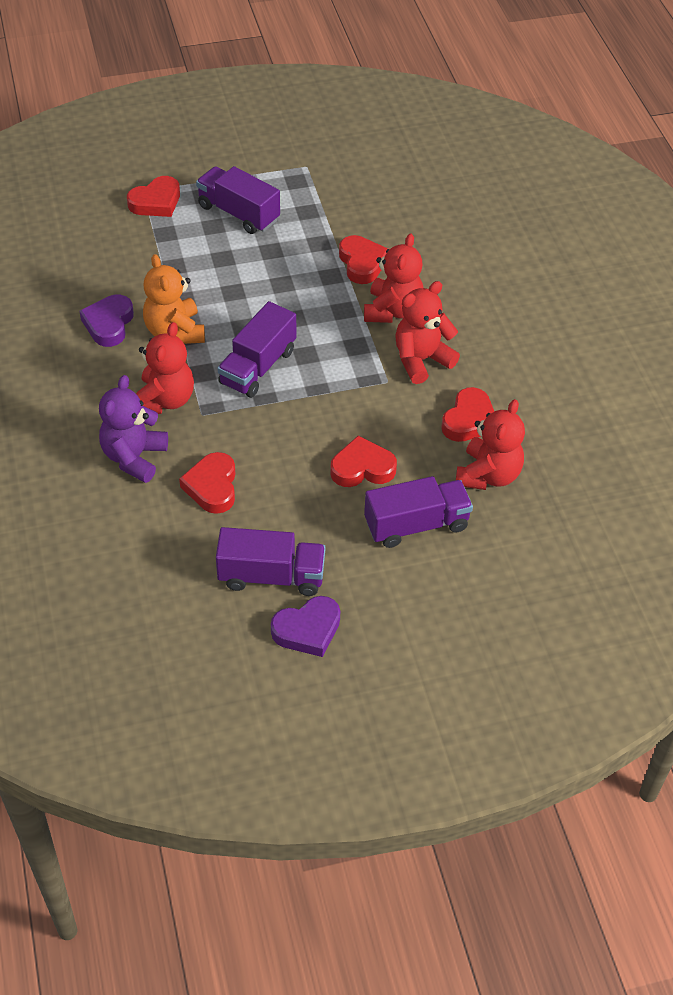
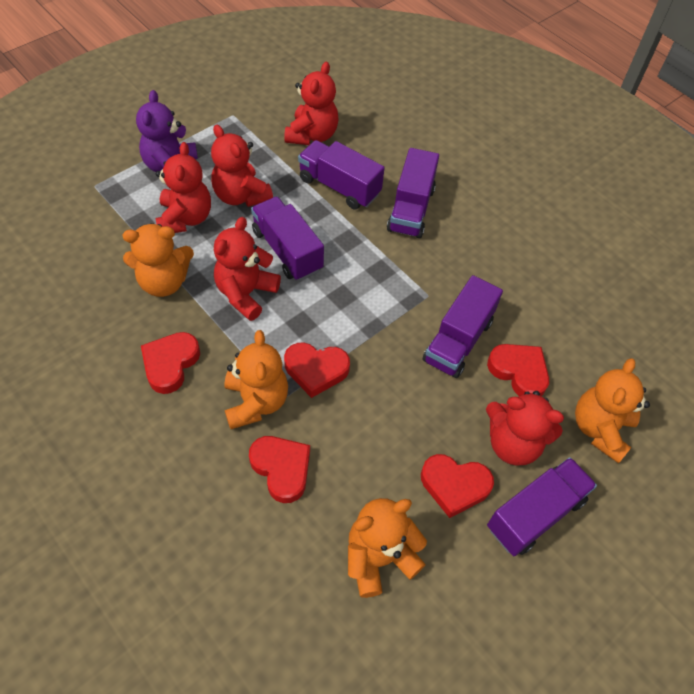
orange teddy bear: [143,254,205,344] = 1 -> [123,223,194,297] [224,330,288,429] [348,498,427,598] [575,358,650,463] = 4
purple heart: [79,295,134,347] [271,596,340,657] = 2 -> none = 0
purple truck: [196,166,280,234] [216,527,325,596] [217,301,296,398] [364,476,473,548] = 4 -> [251,196,324,281] [298,140,384,209] [387,148,439,238] [423,275,503,378] [487,457,597,556] = 5
red teddy bear: [136,322,194,414] [364,233,423,323] [395,281,460,384] [456,399,525,490] = 4 -> [156,142,211,233] [211,125,273,207] [214,217,281,321] [284,62,339,145] [486,391,564,465] = 5

